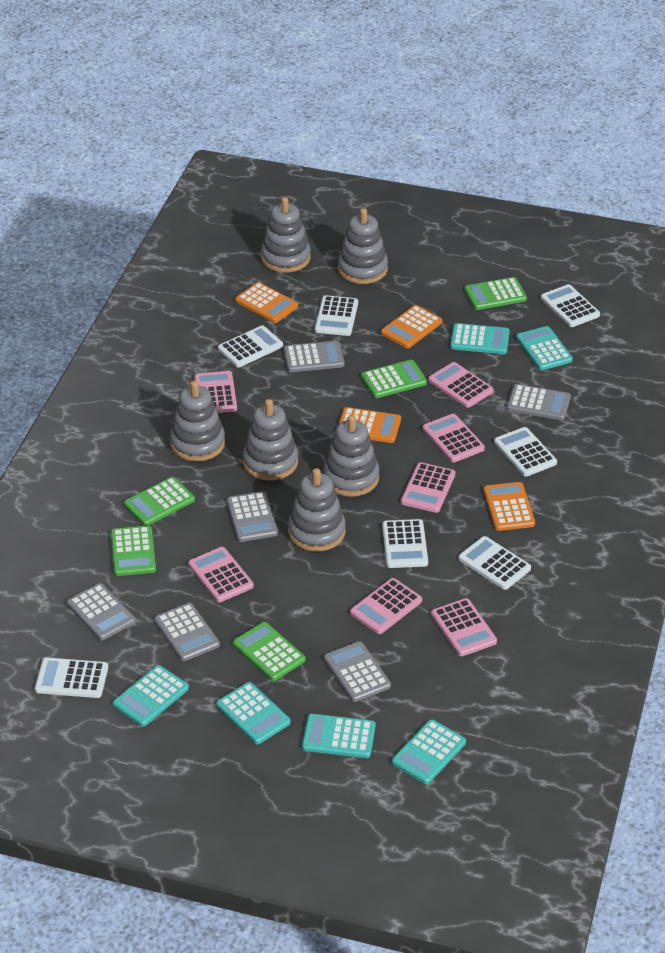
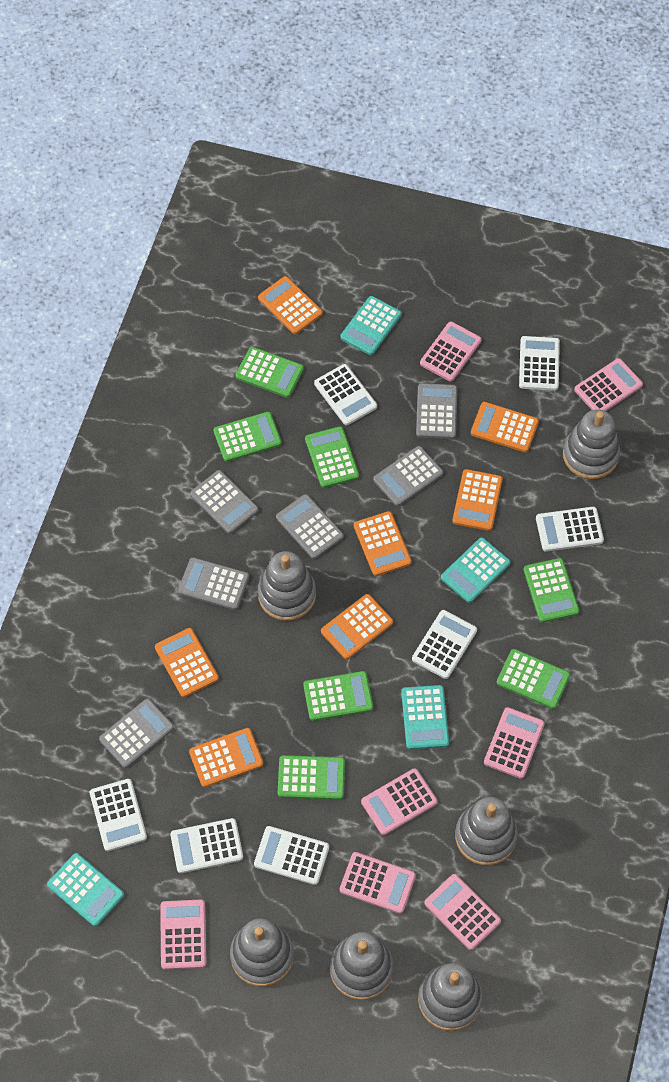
green calculator: [111,526,156,576] [124,477,195,526] [233,622,305,681] [361,360,427,398] [464,277,527,310] = 5 -> [213,412,282,462] [236,347,304,398] [278,755,345,800] [303,671,373,721] [305,426,359,488] [496,649,570,709] [523,558,579,623] = 7
orange calculator: [235,282,298,323] [339,407,401,443] [381,305,442,348] [483,482,535,531] = 4 -> [155,628,219,698] [189,728,263,787] [258,276,323,334] [321,594,393,660] [354,511,412,576] [452,469,502,531] [471,402,539,452] = 7
turquoise calculator: [113,665,189,727] [216,682,291,744] [302,714,376,758] [392,719,466,784] [450,323,510,354] [516,326,573,370] = 6 -> [47,853,124,927] [340,296,402,355] [401,685,449,750] [441,538,511,603] = 4

